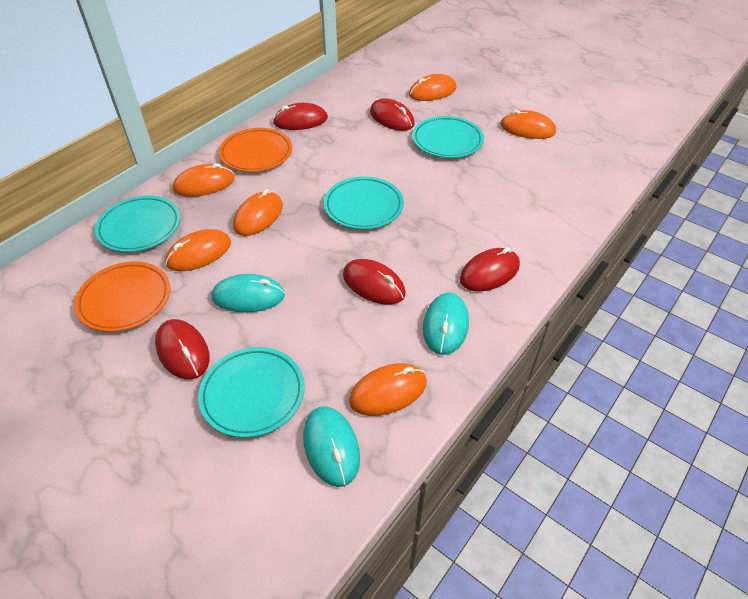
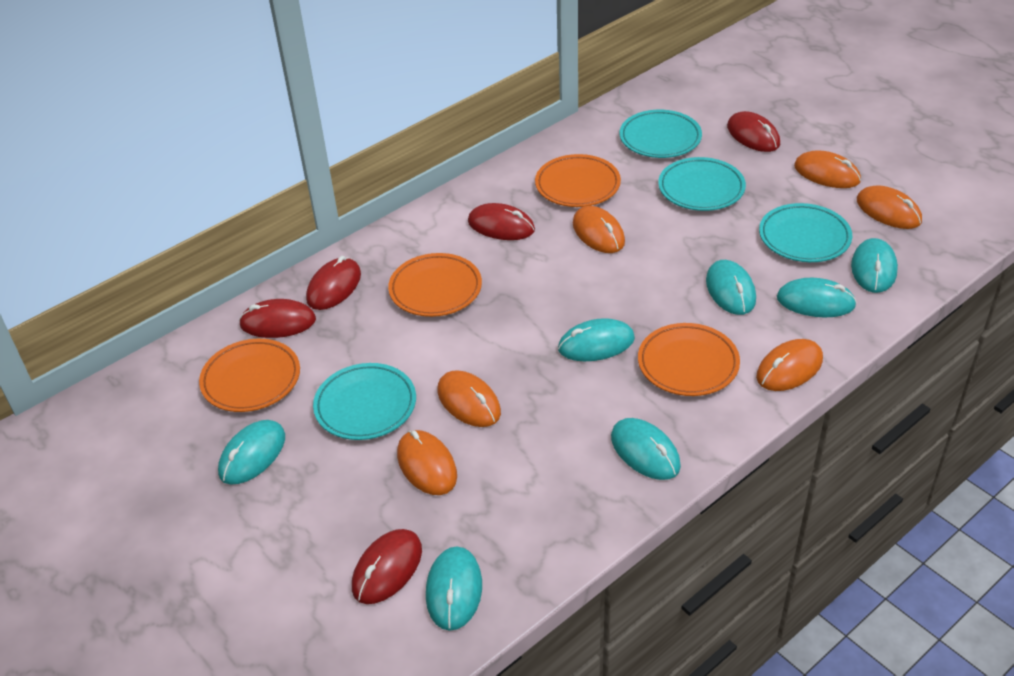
orange plate: [74,261,170,332] [219,128,292,172] = 2 -> [199,339,300,412] [388,253,482,317] [535,154,621,207] [638,323,740,396] = 4
turquoise mouse: [212,274,285,313] [303,406,360,487] [423,293,469,355] = 3 -> [218,420,285,484] [426,547,482,631] [558,318,635,361] [611,418,681,480] [706,260,756,315] [777,278,857,317] [851,238,898,293] = 7

